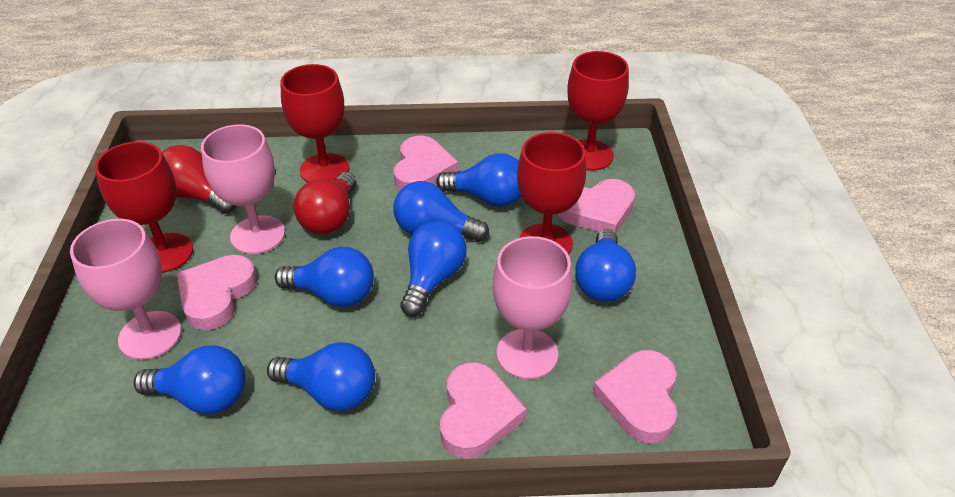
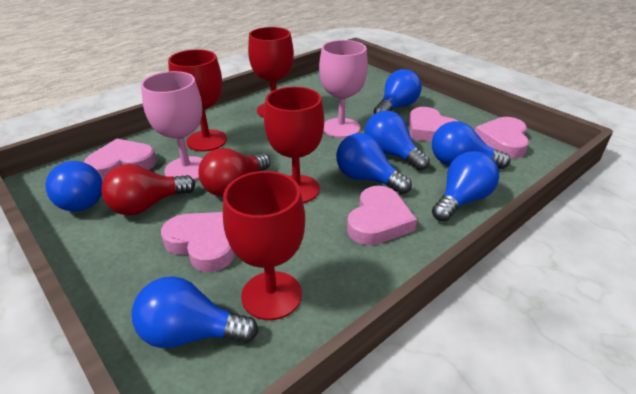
pink goblet: [70,219,182,360] [201,124,285,254] [493,236,572,379] = 3 -> [141,71,203,180] [319,40,368,138] = 2

